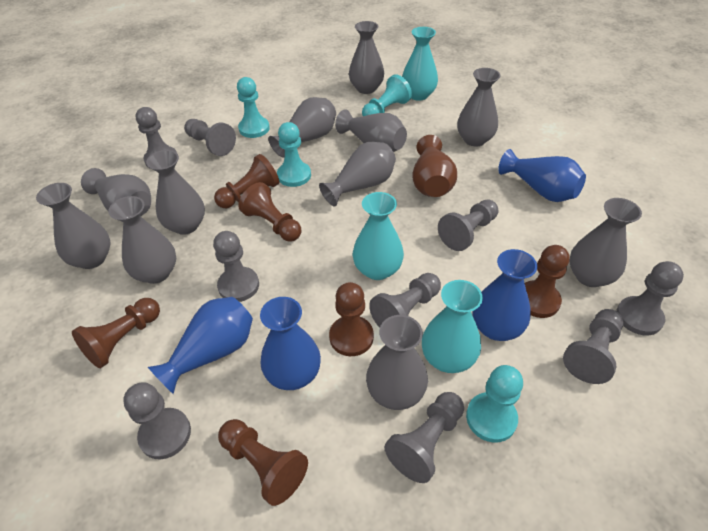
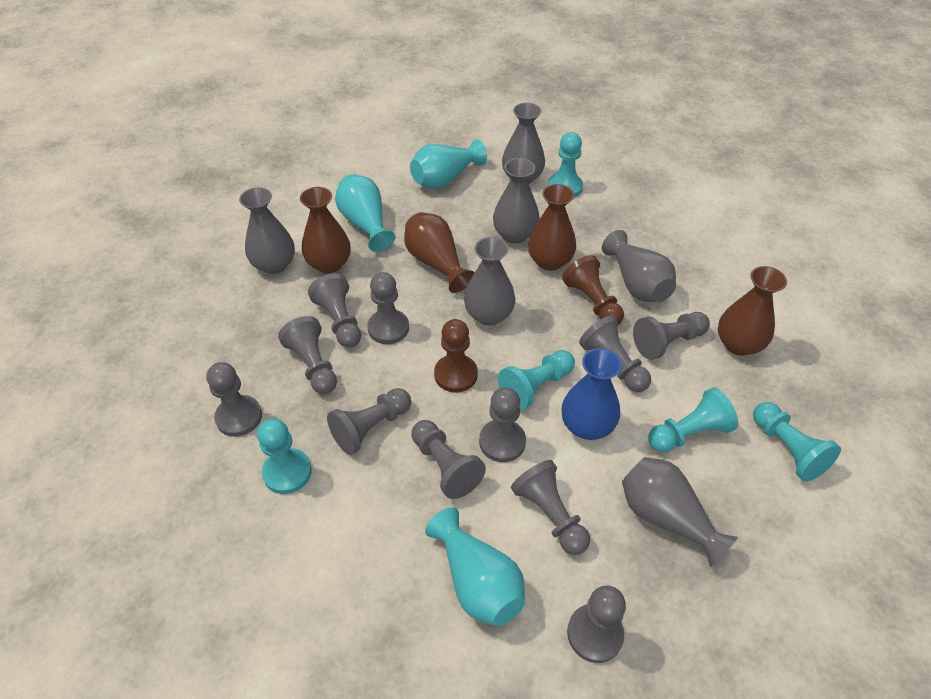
blue vase: [148,297,253,394] [260,297,321,390] [473,249,537,341] [498,149,586,202] = 4 -> [561,348,622,440] = 1
brown pawn: [72,298,160,368] [214,154,279,208] [218,419,308,506] [238,182,302,241] [329,282,374,356] [525,245,570,318] = 6 -> [434,319,478,392] [562,255,624,325] = 2
brown vase: [412,135,457,197] = 1 -> [300,187,351,274] [404,212,474,293] [528,184,576,271] [718,266,787,356] = 4
grey pawn: [123,382,191,459] [136,107,177,169] [184,119,236,156] [213,231,259,302] [369,273,441,328] [385,392,464,483] [438,199,499,251] [563,309,623,384] [616,261,684,336] = 9 -> [207,362,262,437] [278,316,337,394] [308,274,361,348] [327,388,411,455] [367,272,409,344] [411,420,486,499] [479,387,526,462] [511,460,590,555] [567,586,626,663] [579,316,651,392] [633,312,710,360] = 11
grey vase: [36,183,111,269] [81,168,151,216] [108,196,176,284] [146,150,205,235] [268,97,336,158] [319,142,396,207] [335,109,407,152] [349,21,384,94] [366,315,428,410] [457,68,501,146] [569,198,642,287] = 11 -> [239,187,295,274] [464,237,515,326] [493,158,540,243] [502,102,545,184] [602,230,676,302] [622,457,738,567] = 6
turquoise pawn: [237,77,270,138] [277,122,311,187] [362,74,412,116] [466,365,523,443] = 4 -> [257,418,312,494] [498,350,575,411] [548,132,583,197] [648,388,738,453] [753,402,841,482] = 5

